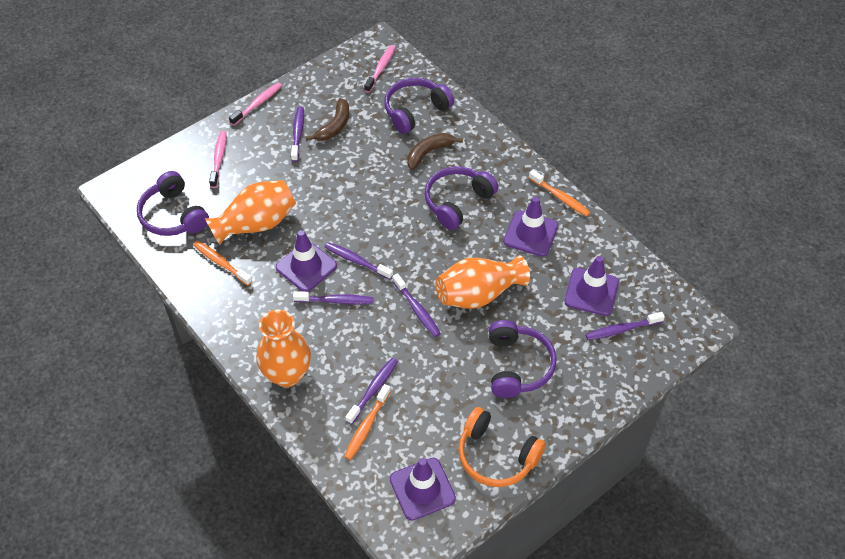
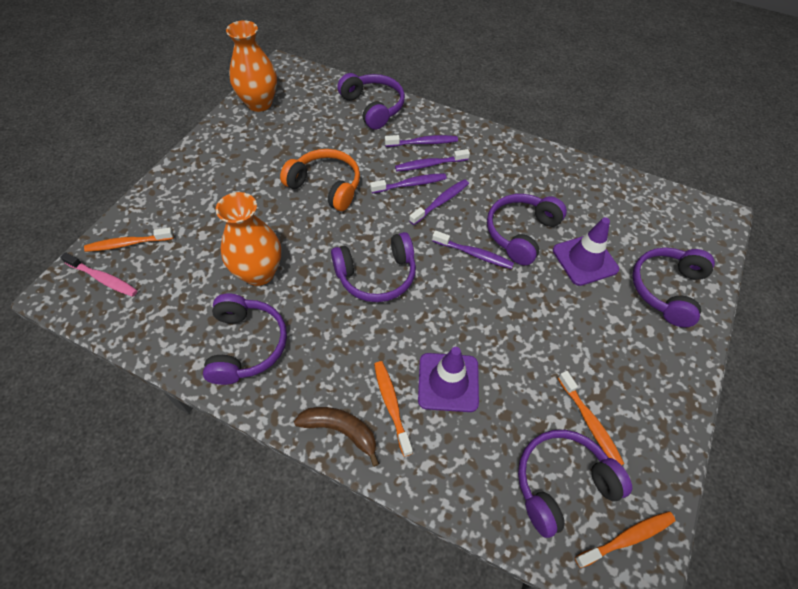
brown banana: [306,98,349,141] [407,133,463,170] = 2 -> [294,407,379,467] = 1
orange toothbrush: [193,241,252,286] [344,384,391,460] [529,170,591,217] = 3 -> [84,227,174,252] [374,361,413,457] [558,371,624,465] [575,511,676,568] = 4
orange vase: [205,180,296,245] [256,310,311,387] [436,255,530,309] = 3 -> [216,192,281,286] [226,20,277,112] = 2
pink toothbrush: [209,131,227,188] [229,82,282,126] [364,45,396,93] = 3 -> [60,252,138,297] = 1
purple headphones: [137,171,209,236] [384,78,454,134] [425,166,498,230] [489,320,557,398] = 4 -> [203,293,287,385] [331,232,416,302] [337,73,405,130] [487,194,567,265] [518,430,632,538] [632,248,715,327] = 6
purple toothbrush: [291,107,304,162] [293,291,373,305] [325,242,393,280] [345,358,398,425] [393,273,441,337] [586,312,665,340] = 6 -> [370,173,447,193] [385,135,458,147] [395,149,470,171] [409,179,469,225] [432,231,514,269] = 5
purple traffic cone: [276,230,337,292] [390,458,456,521] [504,197,558,257] [564,256,619,316] = 4 -> [418,347,479,412] [553,217,619,286] = 2

